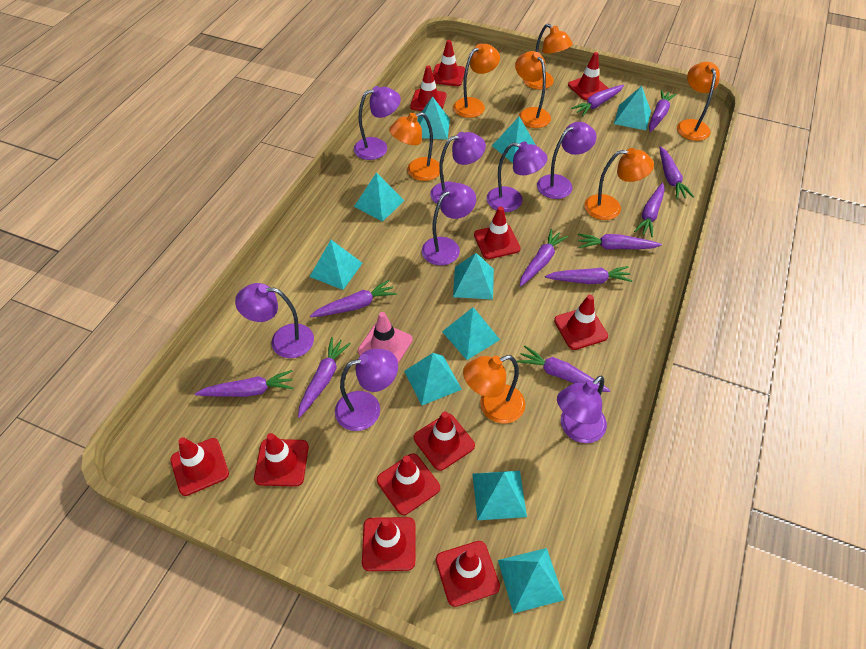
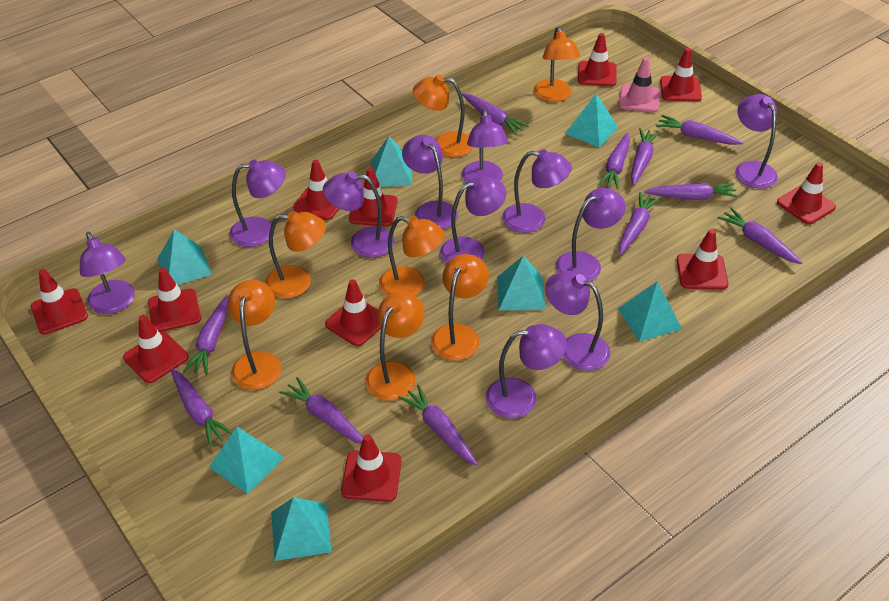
purple lamp: [235,283,314,358] [335,349,398,431] [354,86,401,160] [422,183,476,266] [430,132,486,204] [487,142,548,212] [537,122,597,199] [557,376,607,443] = 8 -> [80,232,135,314] [230,160,286,247] [323,171,395,258] [402,135,458,229] [440,176,506,263] [462,109,508,183] [486,324,567,418] [502,149,572,233] [545,271,610,371] [555,188,626,282] [735,94,778,188] = 11
turquoise pyramid: [310,240,362,290] [354,172,404,222] [404,353,462,405] [417,96,450,140] [442,307,500,360] [453,253,494,300] [473,471,527,520] [492,117,536,163] [498,548,564,614] [614,86,651,130] = 10 -> [157,229,212,285] [209,427,284,494] [271,497,331,561] [371,136,412,187] [497,256,546,310] [565,94,618,148] [618,281,682,342] = 7

